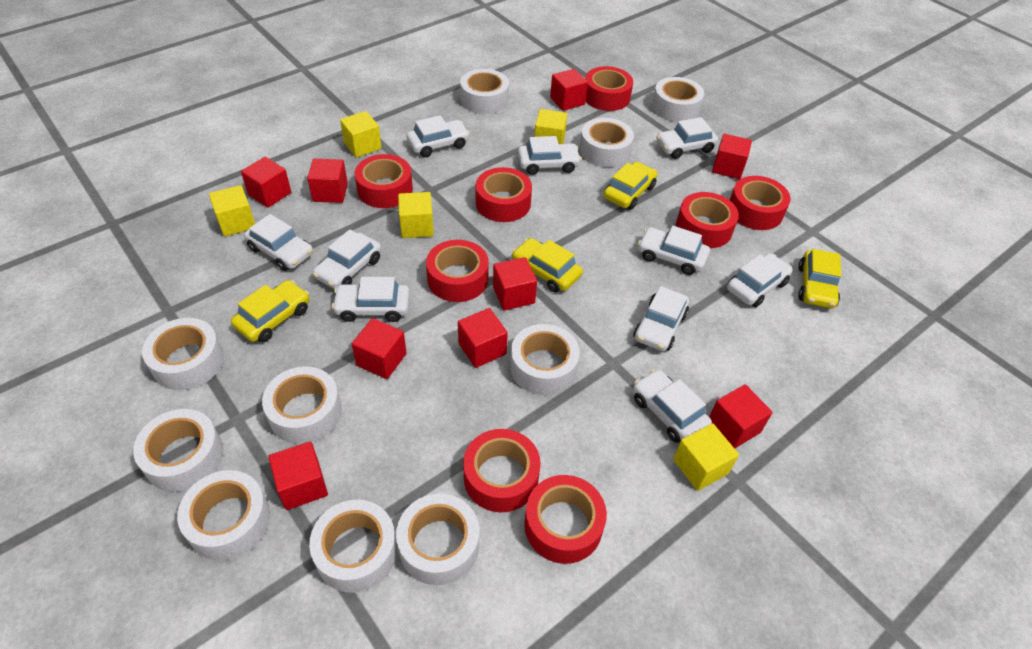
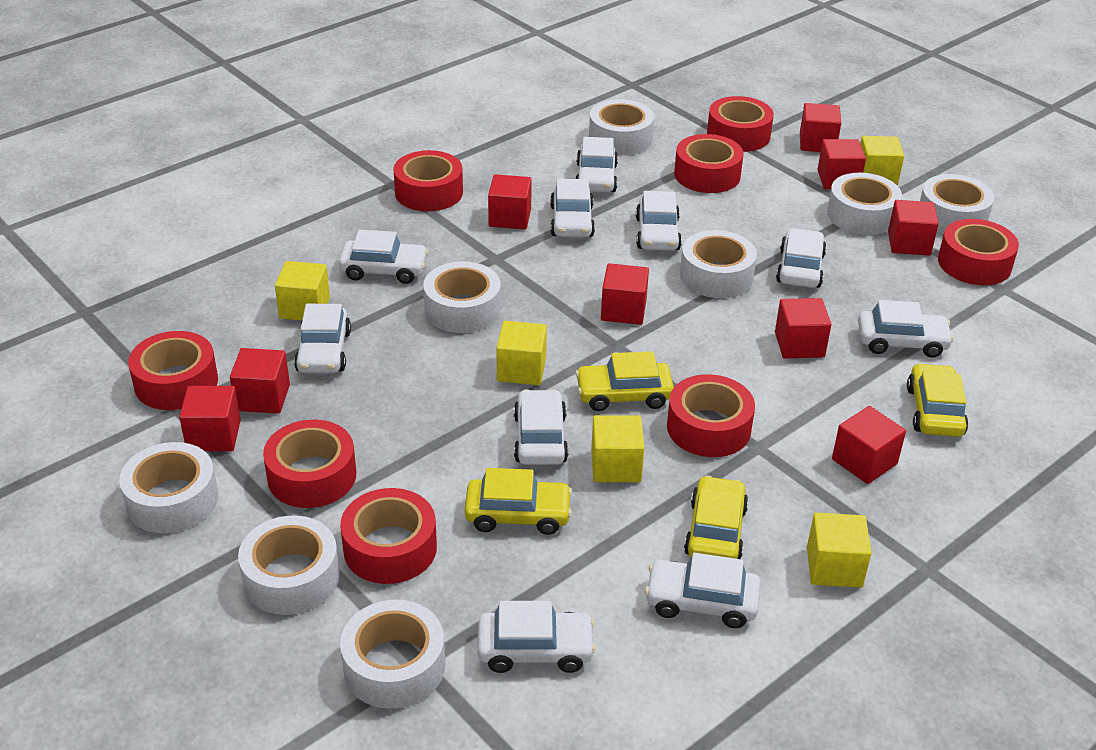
white tape: [133,409,224,492] [142,318,224,390] [177,470,270,560] [262,367,342,444] [309,499,397,593] [396,493,479,585] [460,69,509,114] [510,324,580,395] [580,118,634,167] [652,77,704,122] = 10 -> [119,442,218,533] [238,516,340,615] [340,600,445,709] [423,262,501,333] [589,99,654,155] [680,230,757,298] [827,173,902,235] [920,174,994,234] = 8

